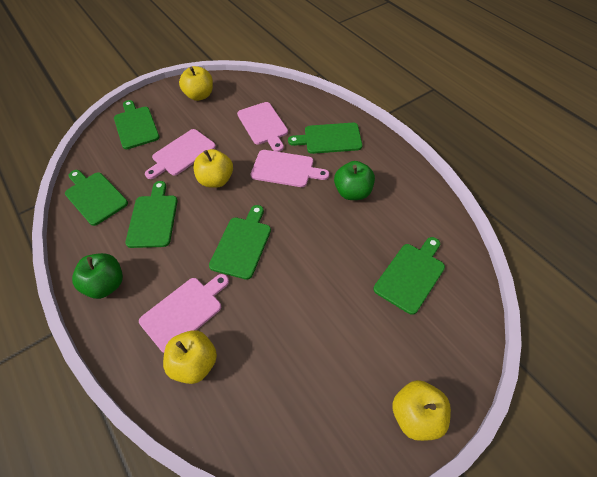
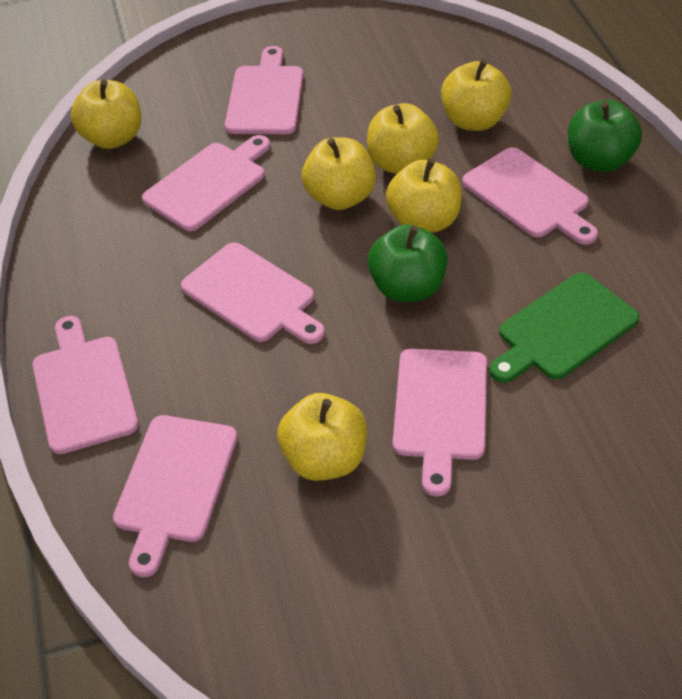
green cutting board: [65,170,128,226] [114,100,160,149] [125,181,177,248] [209,205,271,280] [288,123,362,154] [374,237,445,315] = 6 -> [489,272,639,383] = 1
pink cutting board: [139,274,229,353] [145,129,216,179] [237,102,288,152] [250,150,329,187] = 4 -> [32,316,139,454] [113,415,238,577] [142,135,270,231] [181,242,325,344] [225,46,303,134] [393,349,487,496] [462,147,598,245] = 7
yellow apple: [163,330,217,384] [179,66,213,101] [193,149,233,188] [392,380,451,441] = 4 -> [71,80,141,149] [277,393,367,481] [302,137,376,210] [367,103,439,174] [386,159,462,233] [441,59,512,131] = 6

